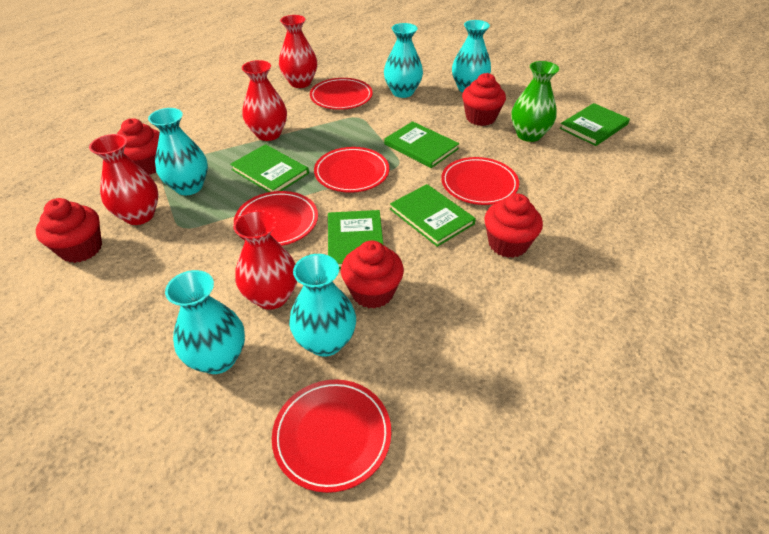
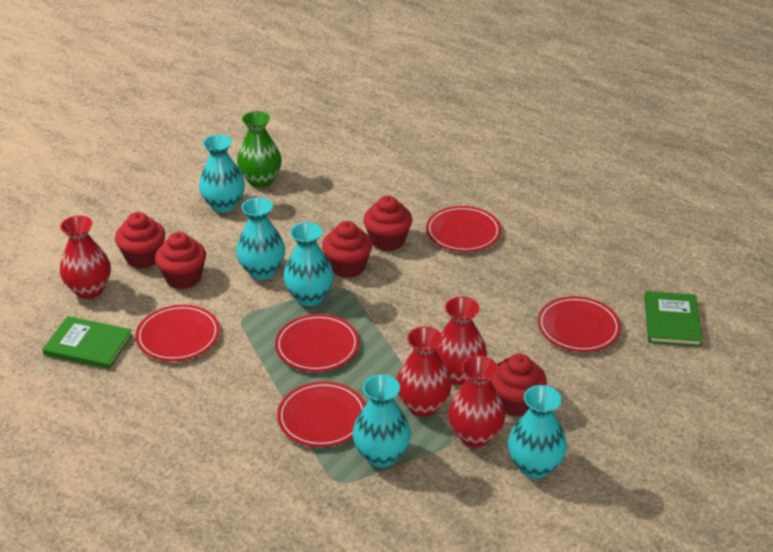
green book: [230,144,309,192] [328,210,383,269] [384,121,459,168] [390,184,476,247] [560,103,630,146] = 5 -> [42,316,133,369] [645,291,703,347] = 2

